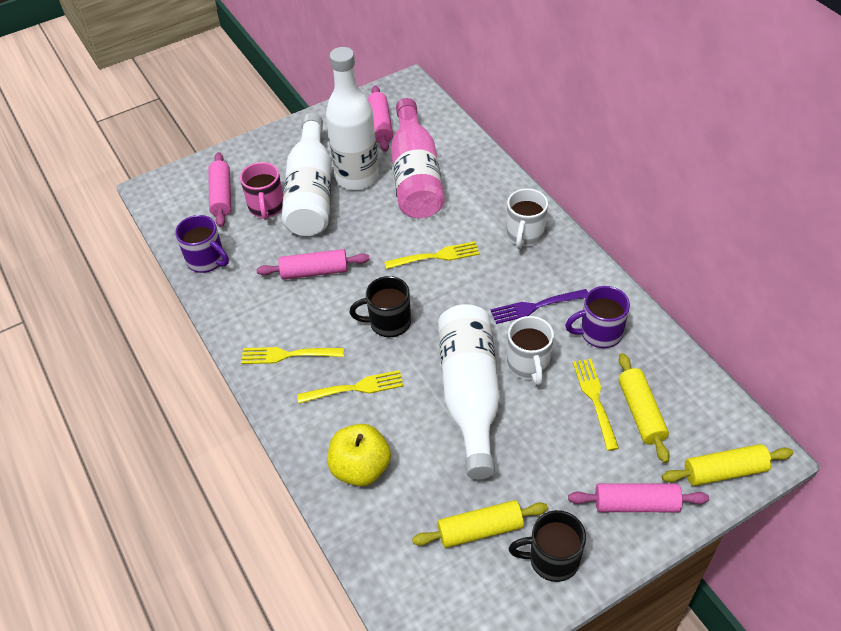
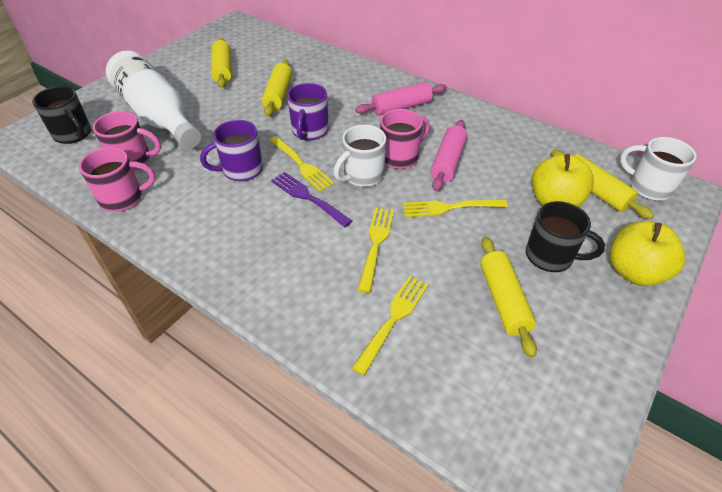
pink bottle: [391,98,445,218] = 1 -> none = 0
pink mug: [240,162,283,220] = 1 -> [79,147,155,212] [93,111,161,171] [380,109,430,169] = 3
pink rolling pin: [208,152,231,227] [257,249,370,280] [368,85,393,152] [568,483,709,512] = 4 -> [355,82,447,116] [430,120,468,191] = 2
white bottle: [282,113,332,236] [326,47,379,190] [438,304,500,480] = 3 -> [106,51,201,149] = 1
yellow apple: [328,424,391,486] = 1 -> [532,154,594,207] [610,221,685,286] = 2
yellow rolling pin: [412,500,548,548] [618,353,670,463] [662,444,793,486] = 3 -> [211,38,231,88] [262,60,292,117] [480,237,537,358] [551,150,654,219] = 4

